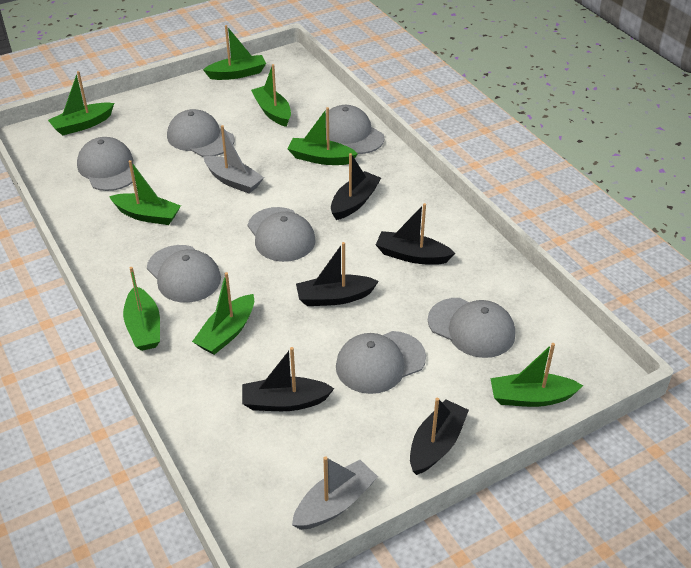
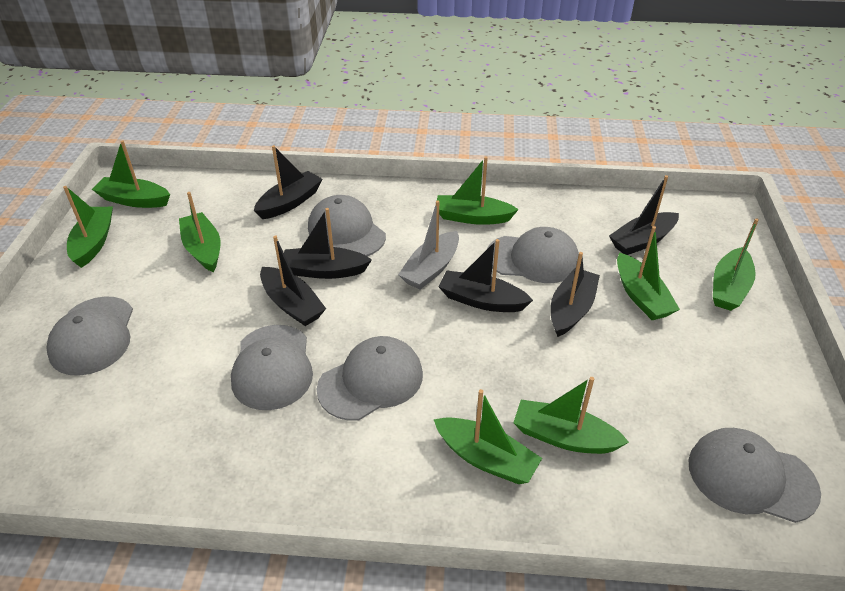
black boat: [242,347,334,411] [296,242,379,306] [331,153,381,220] [376,203,455,265] [410,398,469,475] = 5 -> [254,145,323,219] [260,235,326,326] [284,208,372,279] [439,239,533,312] [551,252,600,337] [609,175,679,255] = 6
grey boat: [204,125,264,193] [292,456,378,530] = 2 -> [398,200,459,290] = 1
grey cap: [77,137,133,191] [147,245,221,303] [167,109,235,157] [248,207,316,262] [326,105,385,154] [336,331,426,394] [428,298,515,358] = 7 -> [46,296,133,376] [231,325,313,410] [308,195,386,256] [317,336,423,421] [487,227,579,283] [688,428,821,523] = 6

